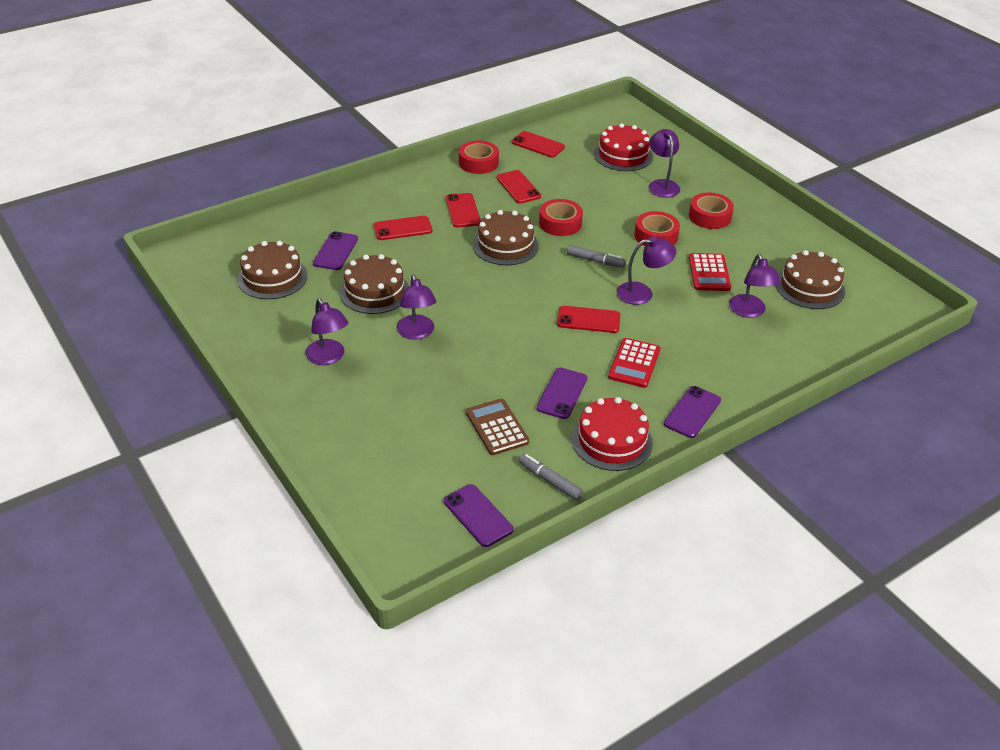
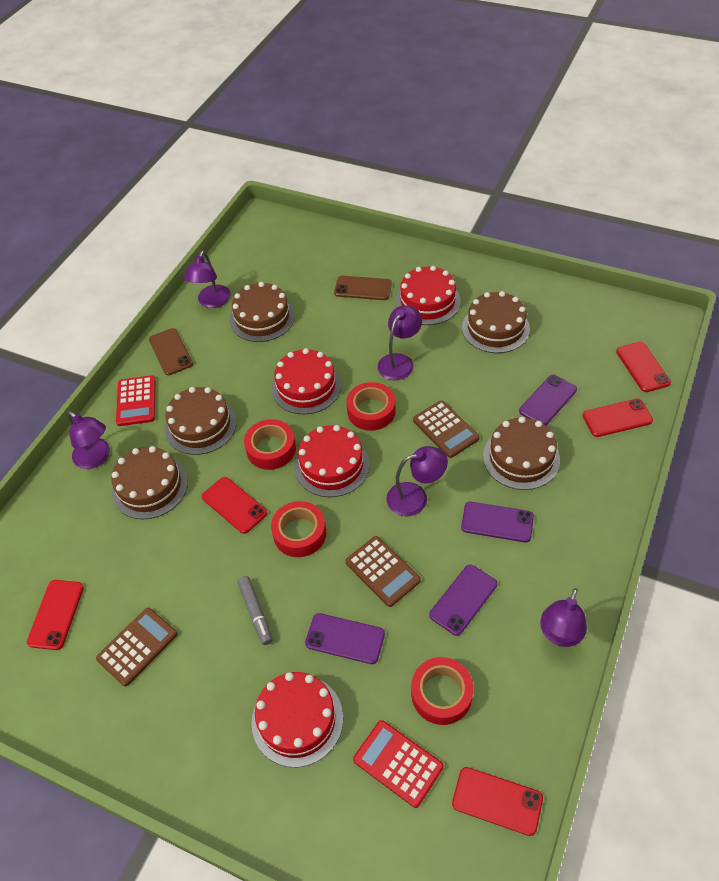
brown cake: [237,241,308,299] [340,254,409,314] [473,210,539,265] [775,250,845,309] = 4 -> [111,446,188,520] [165,387,237,455] [230,282,295,342] [462,291,530,353] [483,417,560,490] = 5
brown calculator: [466,399,529,455] = 1 -> [96,608,177,686] [345,536,421,607] [413,400,480,458] = 3
brown phone: none = 0 -> [149,328,193,375] [334,276,392,300] = 2
grey marker: [519,454,583,500] [567,245,626,268] = 2 -> [237,576,272,645] = 1
red cake: [572,397,653,471] [594,123,653,171] = 2 -> [251,672,343,767] [272,348,341,414] [294,425,370,497] [395,266,461,325] = 4

